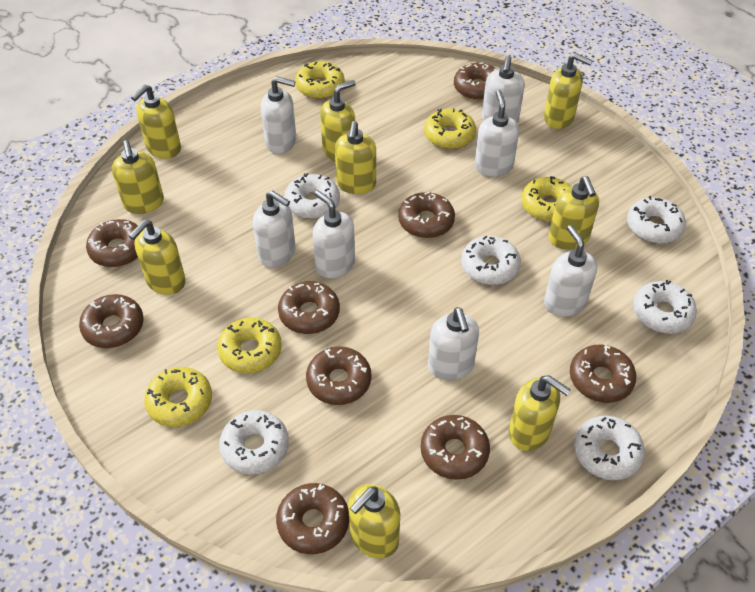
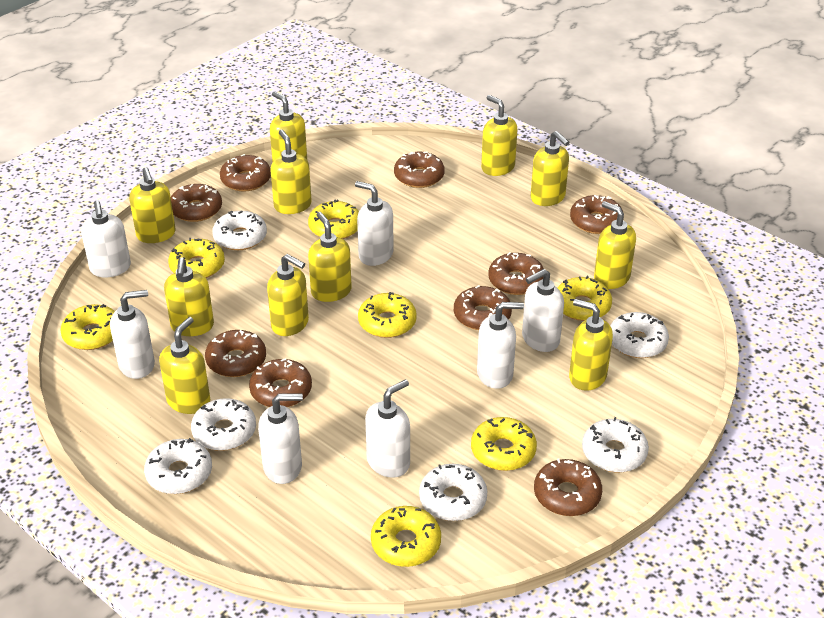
yellow donut: [144,367,212,427] [217,317,282,373] [295,61,345,99] [424,109,476,149] [521,176,572,222] = 5 -> [60,304,115,350] [168,238,225,278] [308,199,359,239] [358,292,417,338] [371,506,441,567] [471,417,537,471] [558,276,612,321] = 7
yellow soap dispenser: [112,140,164,214] [129,220,186,295] [131,85,181,159] [320,80,356,161] [335,121,376,194] [348,484,400,559] [509,375,571,451] [544,53,593,129] [549,176,599,250] = 9 -> [129,167,176,243] [159,317,210,414] [164,257,214,336] [267,254,309,336] [270,91,307,162] [270,130,312,214] [308,212,352,302] [481,95,518,176] [531,131,569,206] [569,299,613,391] [594,201,636,289] = 11

